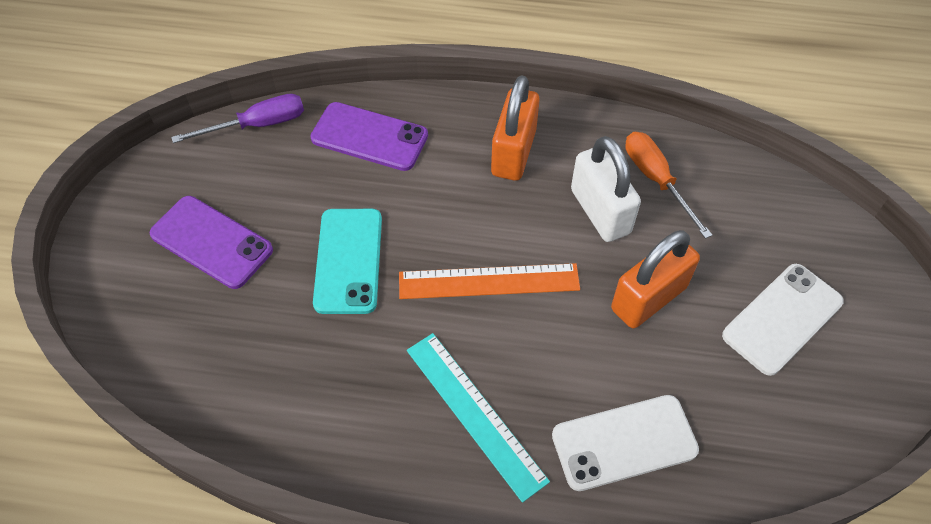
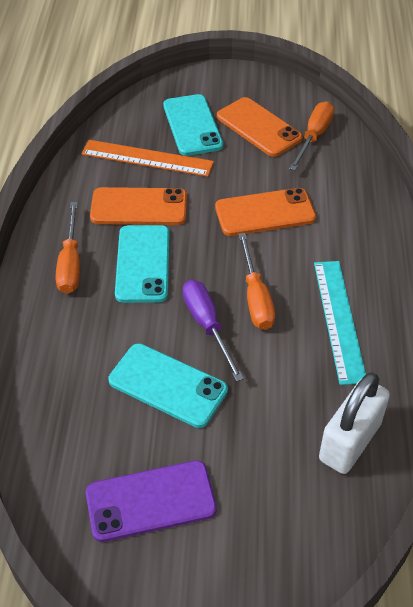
orange padlock: [491,75,540,181] [611,230,700,328] = 2 -> none = 0
orange phone: none = 0 -> [90,187,187,225] [215,188,316,236] [217,97,303,157] = 3
orange screwdriver: [625,132,712,239] = 1 -> [56,202,80,294] [238,233,275,330] [289,101,334,170] = 3
purple phone: [150,196,273,289] [310,102,428,171] = 2 -> [86,460,217,542] = 1
turquoise phone: [313,209,382,314] = 1 -> [109,343,228,428] [115,225,170,303] [163,94,223,156] = 3
white phone: [552,395,699,491] [722,264,844,376] = 2 -> none = 0

